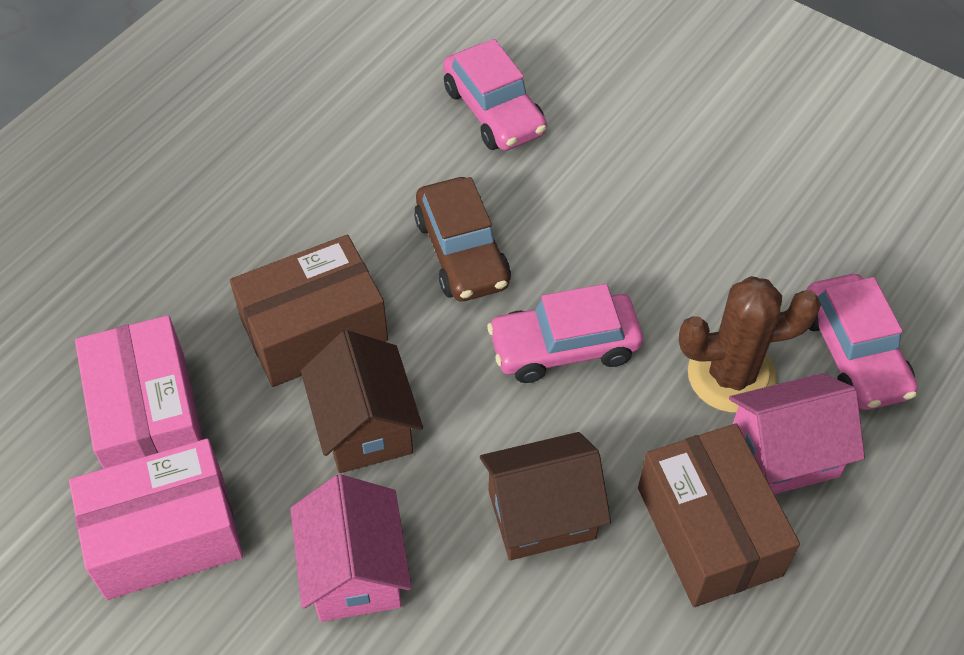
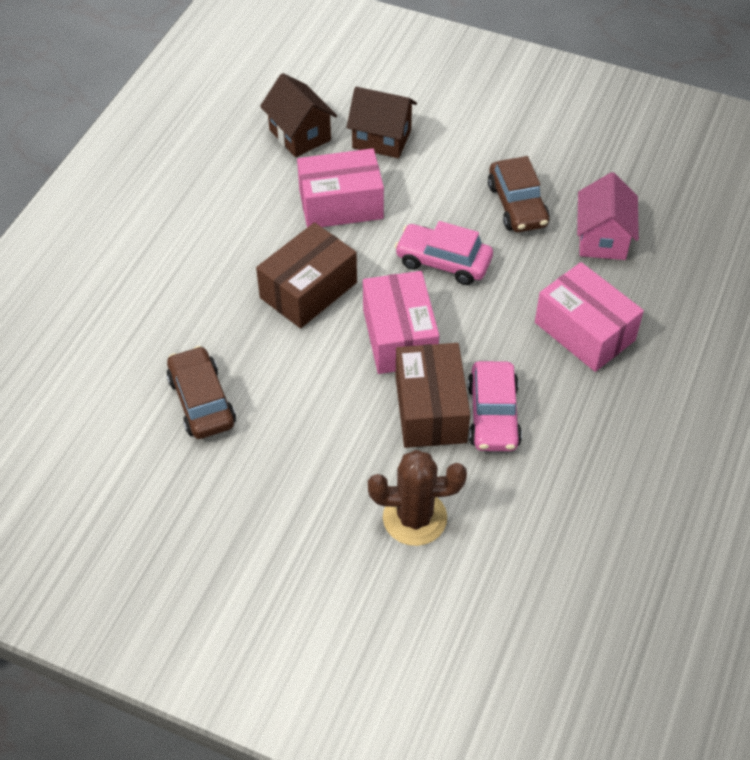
brown car: [414,177,511,301] = 1 -> [166,346,236,439] [488,156,550,232] = 2
pink box: [69,439,243,600] [75,315,203,469] = 2 -> [297,148,384,227] [363,271,439,374] [535,262,644,372] = 3
pink car: [443,39,547,151] [487,284,643,383] [807,274,918,410] = 3 -> [395,221,493,285] [467,361,522,451] = 2
pink house: [290,474,412,622] [729,373,865,494] = 2 -> [577,172,639,260] = 1

